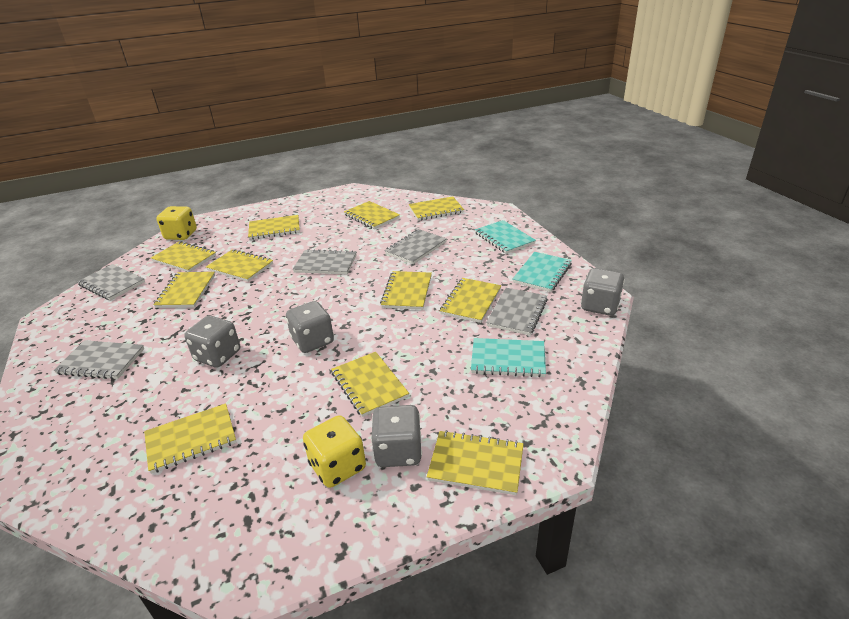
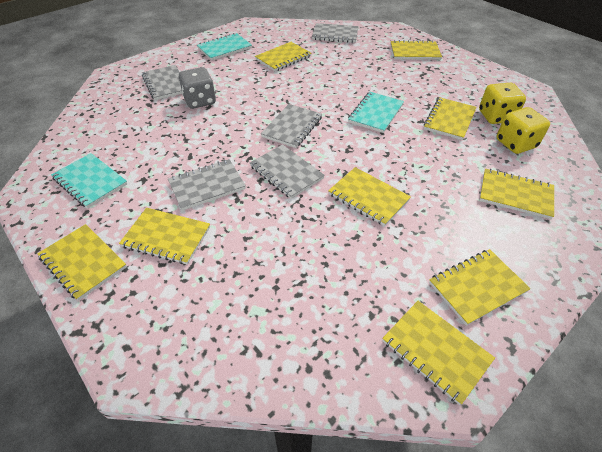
grey dice: [184,315,240,368] [286,301,334,353] [371,405,422,467] [581,268,625,316] = 4 -> [179,67,216,109] = 1
yellow notebook: [144,403,236,474] [151,241,216,272] [153,272,215,308] [206,249,273,282] [248,215,300,240] [331,352,409,417] [344,201,400,229] [380,271,432,310] [409,196,464,221] [427,430,524,495] [440,278,501,323] = 11 -> [37,224,127,301] [119,208,210,265] [255,42,312,71] [328,167,411,226] [382,301,495,405] [391,40,442,60] [424,97,477,140] [429,249,531,326] [479,169,554,219] = 9

